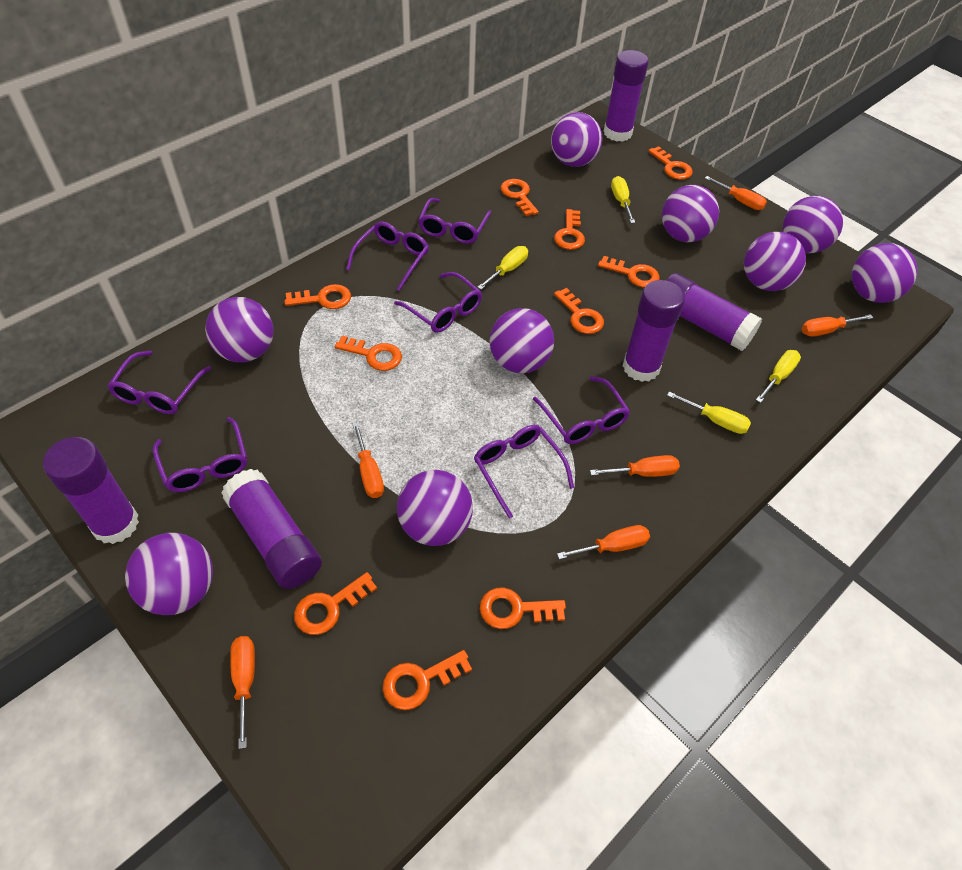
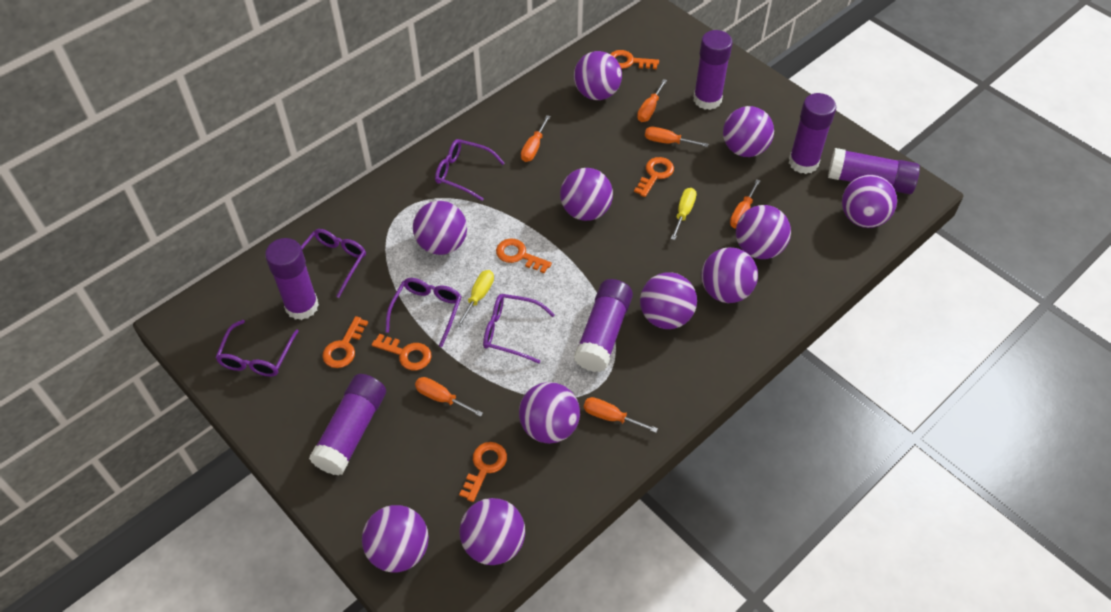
orange key: [284,284,351,309] [294,572,377,635] [335,335,402,371] [383,650,472,710] [480,587,566,629] [500,179,539,216] [554,209,585,250] [554,288,604,334] [598,256,660,288] [648,146,693,180] = 10 -> [322,316,368,368] [372,334,432,370] [459,442,507,502] [496,238,552,273] [611,50,659,69] [634,157,674,197] = 6
purple ball: [125,533,213,615] [205,297,274,362] [397,470,473,546] [489,308,554,373] [551,112,603,167] [662,185,719,242] [744,232,806,291] [783,196,843,253] [852,243,917,303] = 9 -> [362,505,429,572] [413,201,467,255] [459,498,525,565] [519,382,580,444] [560,168,613,221] [574,51,622,100] [640,272,697,329] [701,247,758,303] [723,106,774,157] [736,205,791,259] [842,175,897,228] = 11
purple glasses: [107,351,211,414] [153,417,247,492] [346,221,429,291] [394,272,482,333] [418,198,491,244] [474,425,574,519] [533,376,630,444] = 7 -> [215,320,299,377] [301,229,366,298] [385,278,462,347] [435,139,504,201] [483,294,555,363] = 5
purple glue stick: [43,437,139,544] [221,469,322,589] [604,50,649,142] [623,280,685,382] [667,273,762,351] = 5 -> [265,238,319,320] [309,374,386,476] [574,279,633,372] [693,30,733,110] [789,93,836,174] [828,148,920,194] = 6
yellow screwdriver: [477,246,528,290] [611,176,635,223] [667,392,751,434] [756,350,801,403] = 4 -> [456,270,494,327] [671,188,697,240] = 2

